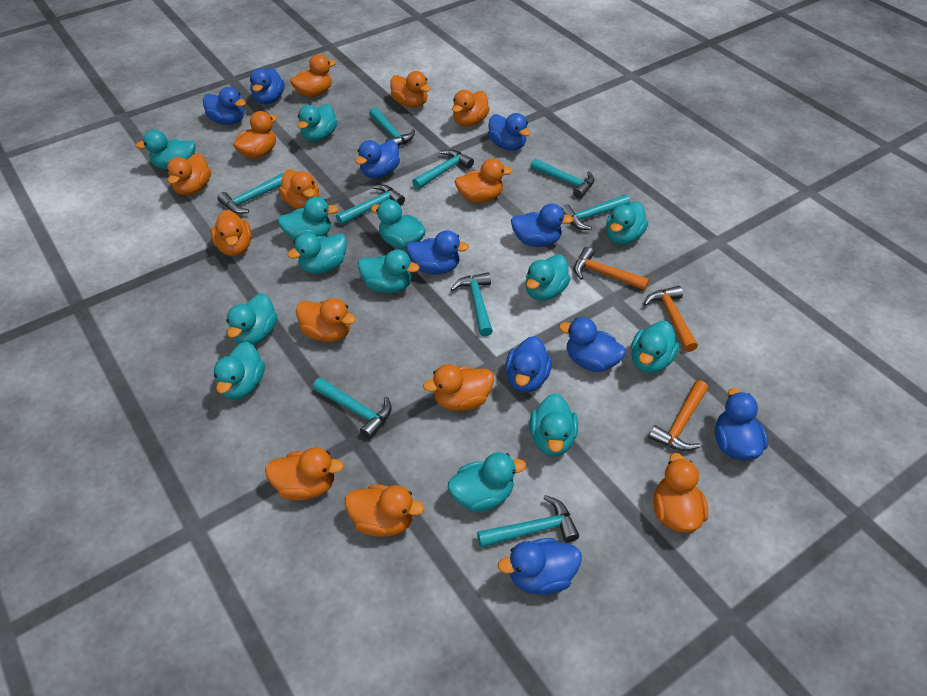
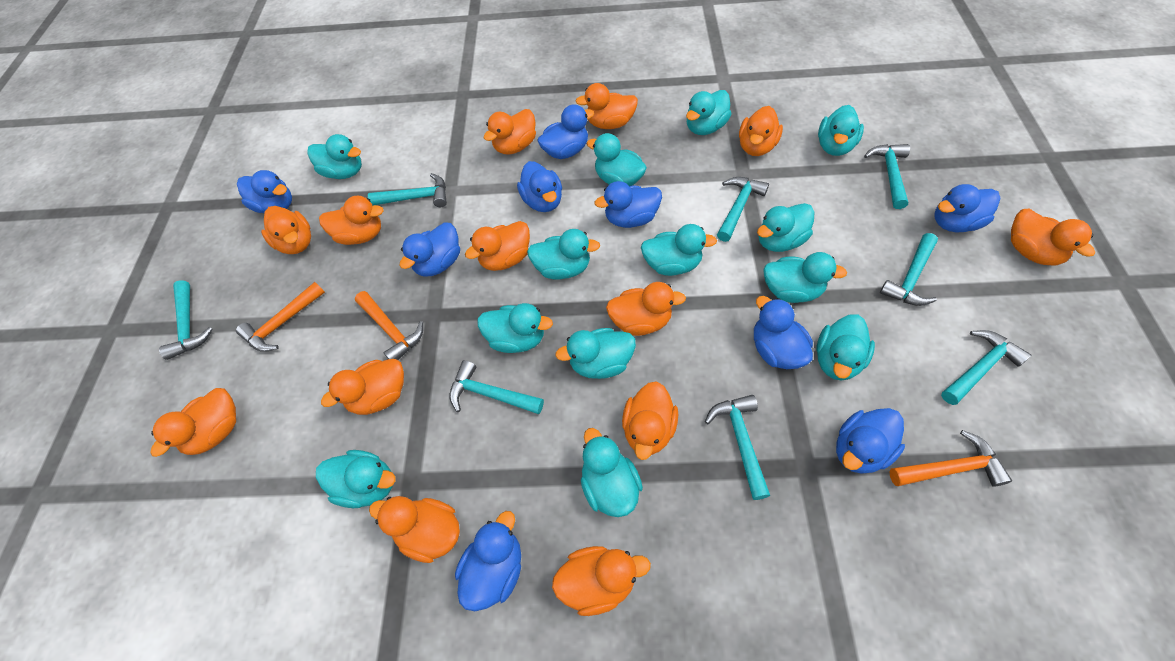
blue duck: [203,87,246,125] [250,68,285,104] [355,140,400,178] [406,230,469,274] [488,113,531,151] [498,538,582,595] [505,336,552,393] [511,204,573,247] [559,317,626,372] [715,388,768,460] = 10 -> [237,170,292,213] [400,223,460,277] [455,511,521,611] [517,161,562,212] [537,104,594,159] [595,181,662,228] [754,296,813,369] [836,408,905,474] [935,184,1000,232] = 9
turquoise hammer: [217,173,283,214] [313,378,392,439] [336,184,405,225] [369,107,415,146] [412,149,474,189] [451,272,493,337] [477,495,579,548] [530,158,595,198] [562,194,630,230] = 9 -> [159,280,213,360] [368,173,447,207] [449,360,544,414] [705,395,770,500] [717,177,769,242] [864,144,910,209] [880,233,938,306] [941,330,1031,405] = 8

